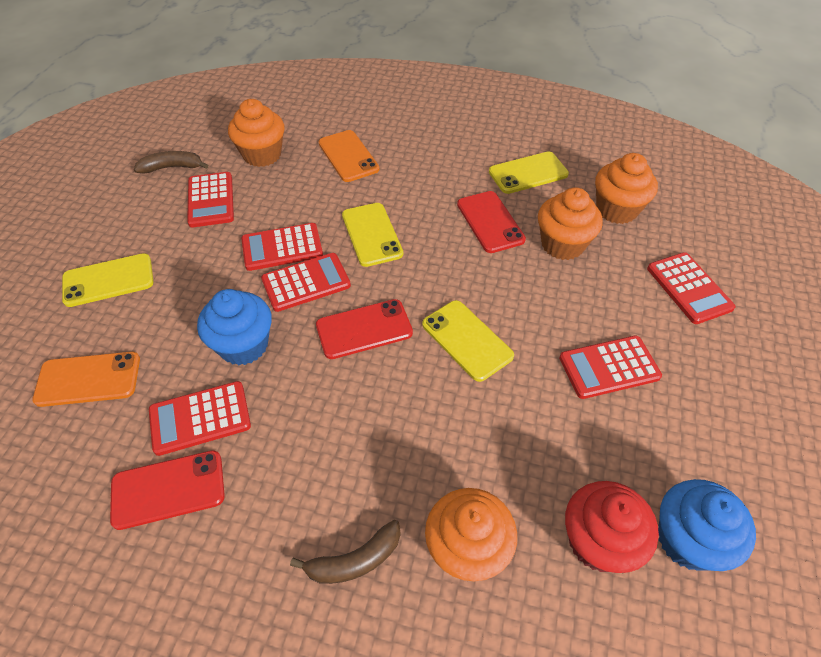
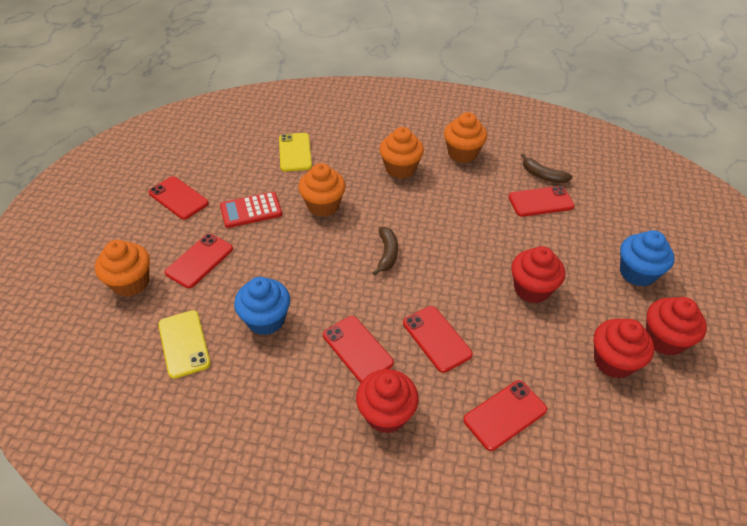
orange phone: [32,352,140,407] [319,130,380,182] = 2 -> none = 0
red calculator: [149,381,251,456] [187,172,234,228] [241,223,323,271] [261,253,351,312] [559,336,662,399] [647,252,736,324] = 6 -> [220,192,282,228] = 1
red cupcake: [565,481,659,573] = 1 -> [356,369,419,434] [511,246,565,303] [594,319,654,379] [646,297,707,356] = 4
red phone: [110,450,225,530] [316,299,413,359] [457,191,526,253] = 3 -> [148,176,209,220] [165,234,233,288] [323,316,394,383] [403,306,473,373] [463,380,547,451] [509,186,575,217] = 6
yellow phone: [62,253,153,307] [342,203,403,267] [422,300,514,382] [489,151,569,194] = 4 -> [158,310,211,379] [279,133,312,172] = 2

